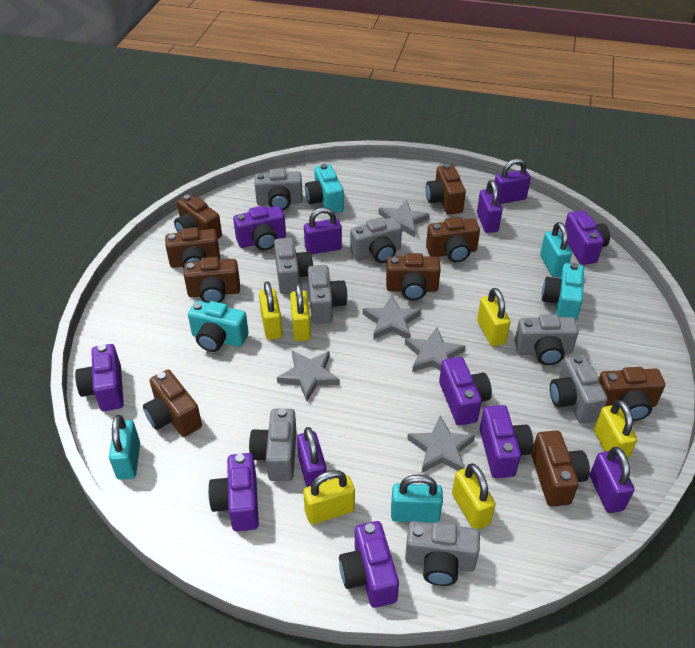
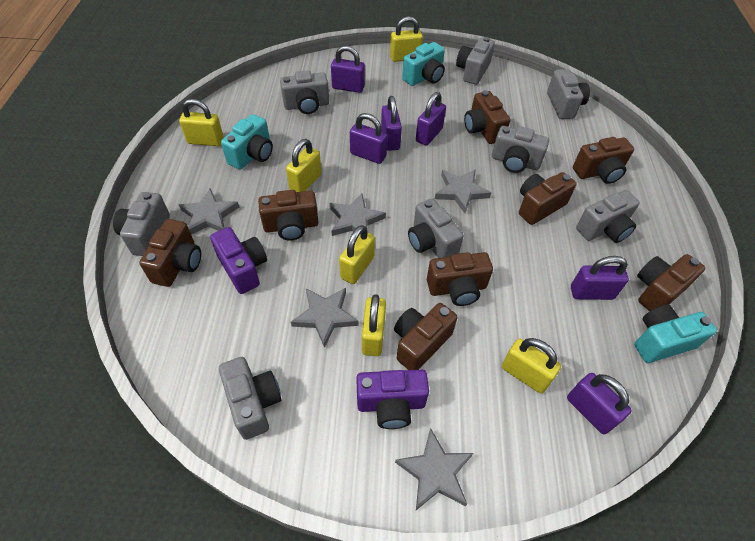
brown camera: [143,370,202,437] [165,227,220,268] [174,194,222,239] [184,257,240,303] [386,253,441,300] [426,164,466,215] [426,217,480,262] [531,430,590,507] [599,367,665,421] = 9 -> [139,219,201,287] [258,190,318,241] [394,303,458,370] [427,252,493,306] [464,91,510,144] [519,172,577,225] [573,137,634,184] [637,254,705,311] = 8
purple camera: [75,344,124,411] [208,453,259,532] [233,206,286,251] [339,521,399,608] [439,357,492,426] [480,405,533,478] [565,210,610,265] = 7 -> [210,227,267,294] [357,369,429,429] = 2
purple padlock: [297,427,327,487] [304,207,342,255] [477,180,502,233] [495,158,531,204] [590,447,634,513] = 5 -> [331,46,365,93] [350,113,388,164] [381,96,402,151] [416,92,446,146] [567,373,632,434] [571,256,629,300] = 6
turquoise padlock: [109,415,140,480] [391,474,443,523] [540,222,572,277] = 3 -> none = 0

